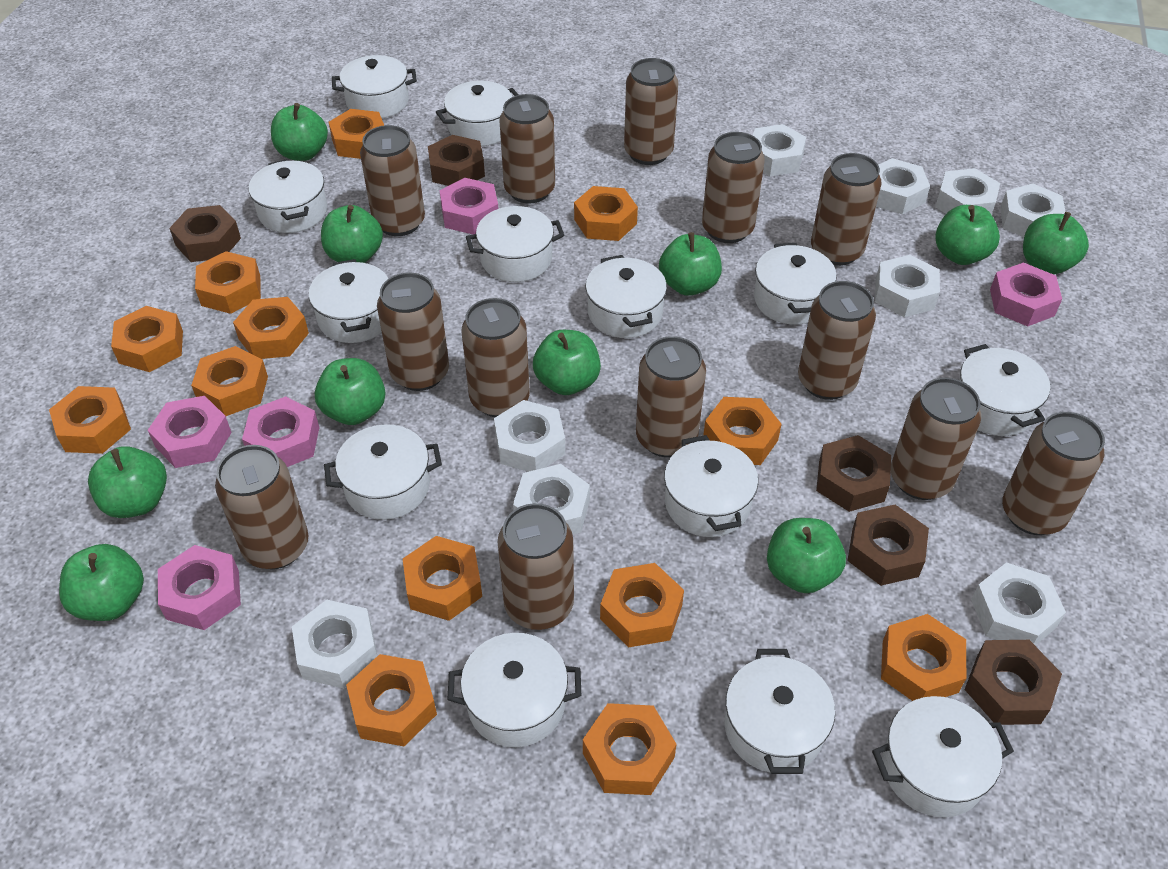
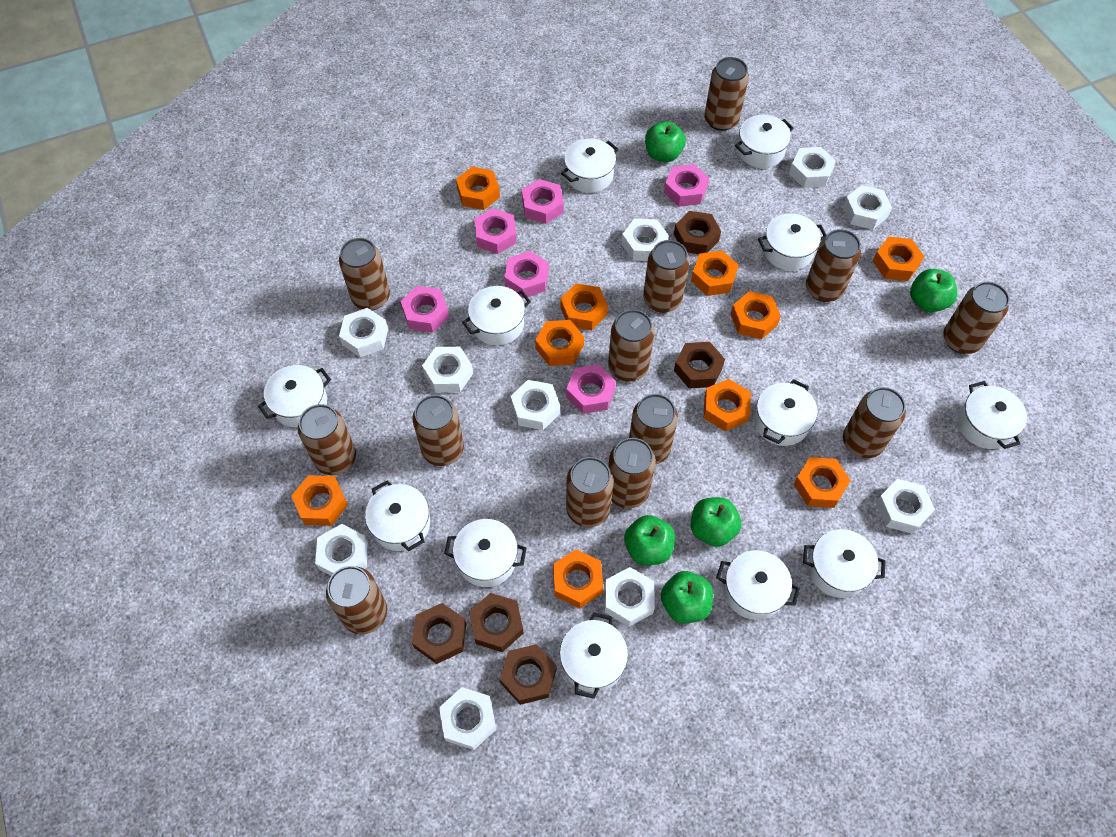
green apple: [59,544,144,621] [88,446,167,518] [271,103,328,161] [315,358,386,425] [321,205,383,263] [533,330,601,395] [659,232,722,296] [767,518,846,593] [935,205,1000,265] [1023,212,1089,274] = 10 -> [624,515,675,565] [645,121,686,162] [661,571,713,623] [691,497,741,547] [910,269,957,312] = 5
orange nut: [49,386,131,454] [111,306,183,372] [191,346,268,416] [195,251,261,314] [233,297,309,359] [329,109,384,159] [346,654,437,746] [403,536,482,621] [574,186,638,241] [583,703,676,795] [600,563,684,648] [703,397,782,465] [881,614,966,701] = 13 -> [291,475,348,526] [456,167,500,210] [535,320,584,366] [553,550,603,608] [560,284,608,330] [691,250,739,296] [704,379,751,431] [731,291,781,339] [794,457,851,508] [873,237,924,281] = 10
pink nut: [148,396,232,468] [158,545,241,630] [242,396,319,467] [439,178,498,234] [990,263,1062,326] = 5 -> [401,286,449,333] [474,208,517,254] [504,251,549,298] [522,179,564,224] [566,364,616,414] [664,164,709,207] = 6
white nut: [292,599,377,689] [494,400,565,472] [513,464,590,535] [753,124,806,176] [875,255,940,317] [876,158,930,214] [935,168,1000,215] [971,563,1066,646] [1000,183,1066,237] = 9 -> [315,524,368,576] [339,308,388,357] [422,347,473,393] [439,687,496,750] [511,380,560,430] [605,567,655,627] [622,219,669,261] [789,147,836,188] [843,185,892,230] [876,479,935,534] = 10
white pot: [248,159,327,233] [309,259,388,343] [324,424,442,520] [332,55,417,118] [436,81,518,146] [448,633,581,747] [466,206,564,282] [586,255,667,338] [664,435,758,537] [725,649,835,774] [754,243,837,325] [872,696,1014,817] [959,344,1050,436] = 13 -> [258,365,331,427] [365,480,430,551] [444,519,527,587] [462,286,531,346] [560,612,628,699] [561,138,619,193] [716,550,800,620] [735,115,794,168] [754,379,818,446] [758,213,827,270] [803,529,886,598] [958,381,1027,449] = 12

